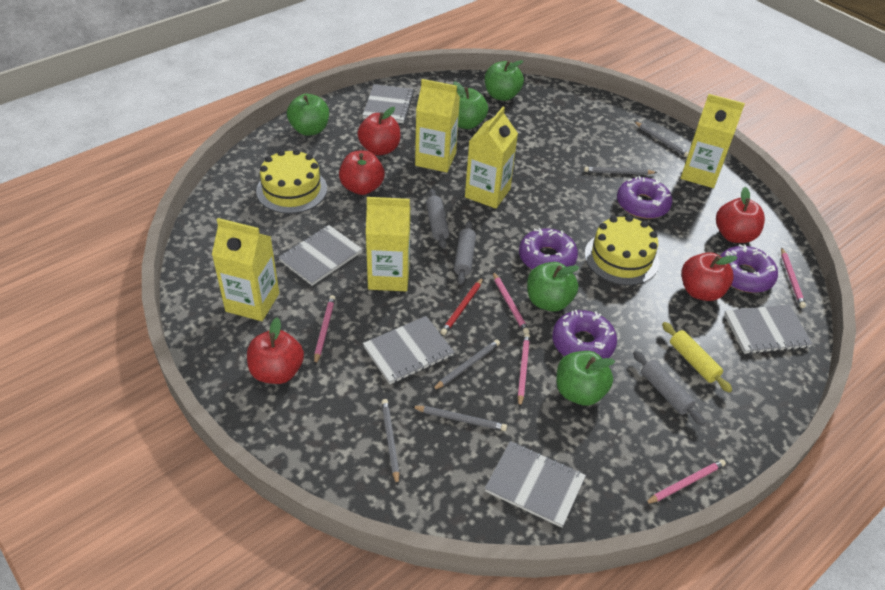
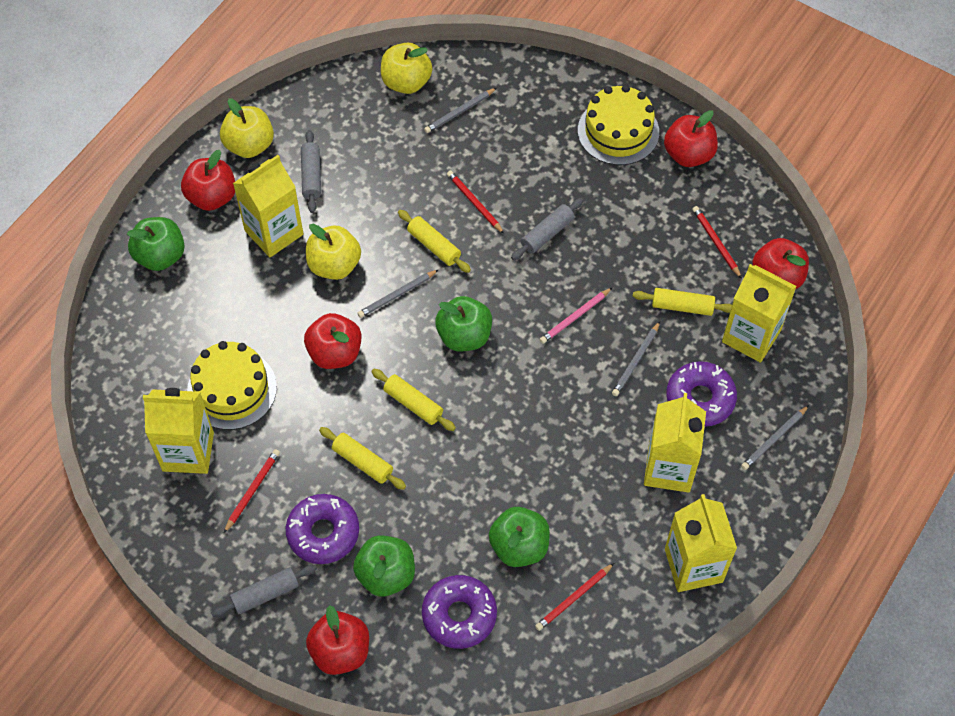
green apple: [287,94,329,136] [453,82,488,129] [485,60,524,101] [527,262,579,312] [556,351,615,406] = 5 -> [127,217,185,271] [353,535,415,597] [435,296,492,351] [489,507,550,567] = 4
grey notebook: [278,225,362,286] [362,84,414,123] [363,316,454,384] [485,441,586,528] [724,305,813,354] = 5 -> none = 0
grey pencil: [381,399,399,486] [411,406,507,431] [432,339,500,391] [584,167,657,175] [634,121,688,157] = 5 -> [357,270,438,318] [424,88,497,133] [612,321,660,396] [741,405,809,470] = 4
pink pencil: [314,295,335,365] [493,272,530,334] [518,333,530,408] [645,459,726,504] [781,247,806,308] = 5 -> [540,288,612,344] = 1
purple donut: [519,228,578,270] [552,310,617,359] [617,176,672,219] [720,244,778,293] = 4 -> [286,494,359,564] [422,575,497,649] [666,361,737,427] = 3
red pencil: [440,278,483,335] = 1 -> [224,449,280,533] [447,171,504,234] [535,563,614,631] [693,206,742,279] = 4
yellow apple: none = 0 -> [220,98,274,158] [306,224,361,280] [381,43,432,94] = 3
yellow rolling pin: [662,322,732,393] = 1 -> [319,427,406,490] [371,369,456,431] [398,210,471,273] [633,288,732,316] = 4

